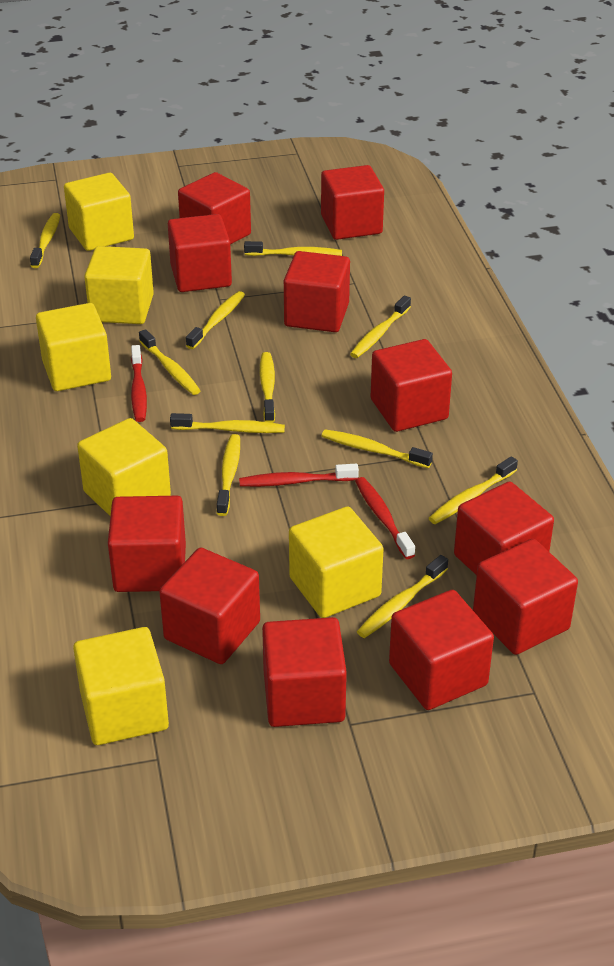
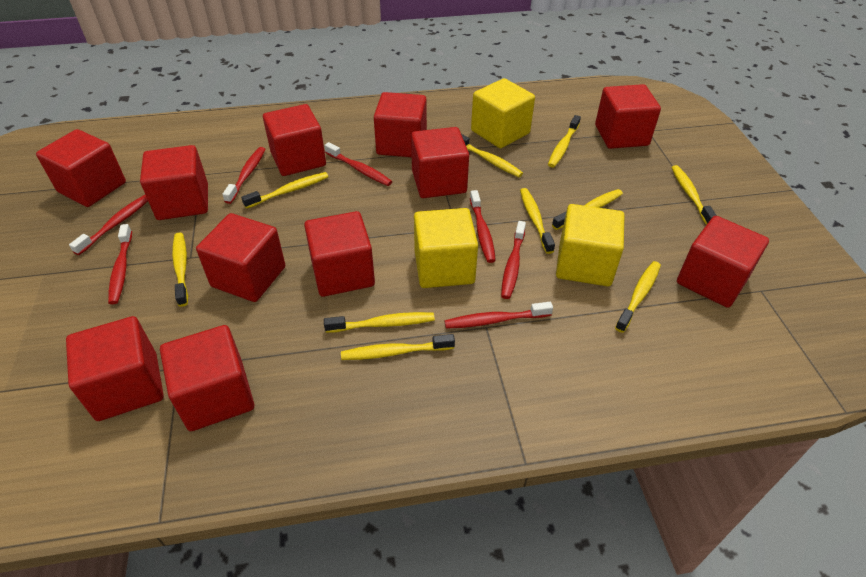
red toothbrush: [131,345,147,422] [239,464,359,487] [355,477,415,559] = 3 -> [69,195,148,255] [108,224,132,304] [222,147,266,204] [324,142,392,186] [445,302,553,329] [470,190,496,263] [501,221,526,299] = 7
yellow cube: [36,303,111,391] [64,173,134,251] [73,627,169,745] [77,418,171,516] [84,246,154,324] [289,506,384,618] = 6 -> [414,208,478,288] [471,78,535,148] [556,204,624,286] = 3
yellow toothbrush: [30,213,60,268] [139,329,201,395] [170,413,285,433] [186,291,245,349] [217,434,240,516] [244,241,342,256] [260,352,275,423] [322,429,433,468] [350,296,411,358] [357,555,448,638] [429,456,518,524] = 11 -> [172,233,188,307] [241,172,328,209] [324,312,435,333] [341,334,455,360] [461,134,523,177] [520,188,555,254] [548,115,581,168] [552,189,623,230] [615,261,661,333] [671,165,717,225] = 10

